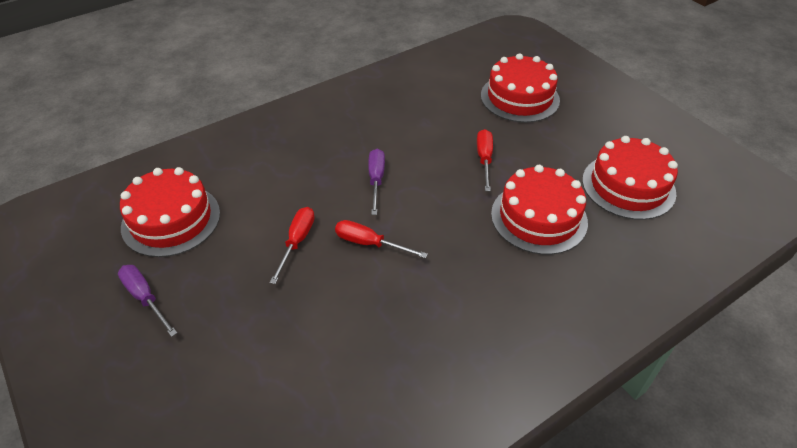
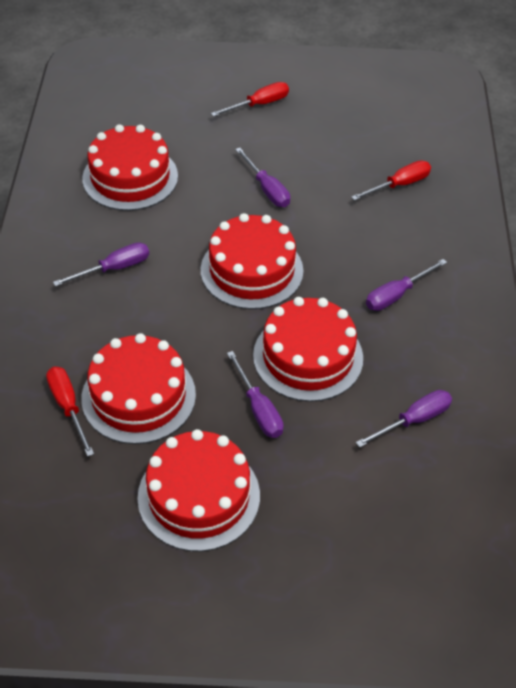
purple screwdriver: [118,265,177,337] [368,149,385,215] = 2 -> [53,242,149,287] [227,351,284,438] [235,148,290,207] [356,390,452,448] [366,259,447,311] = 5
red cake: [120,167,220,257] [481,53,560,123] [491,165,588,255] [582,136,678,220] = 4 -> [81,333,196,444] [82,124,178,211] [137,429,260,552] [201,213,303,309] [253,297,363,402] = 5

